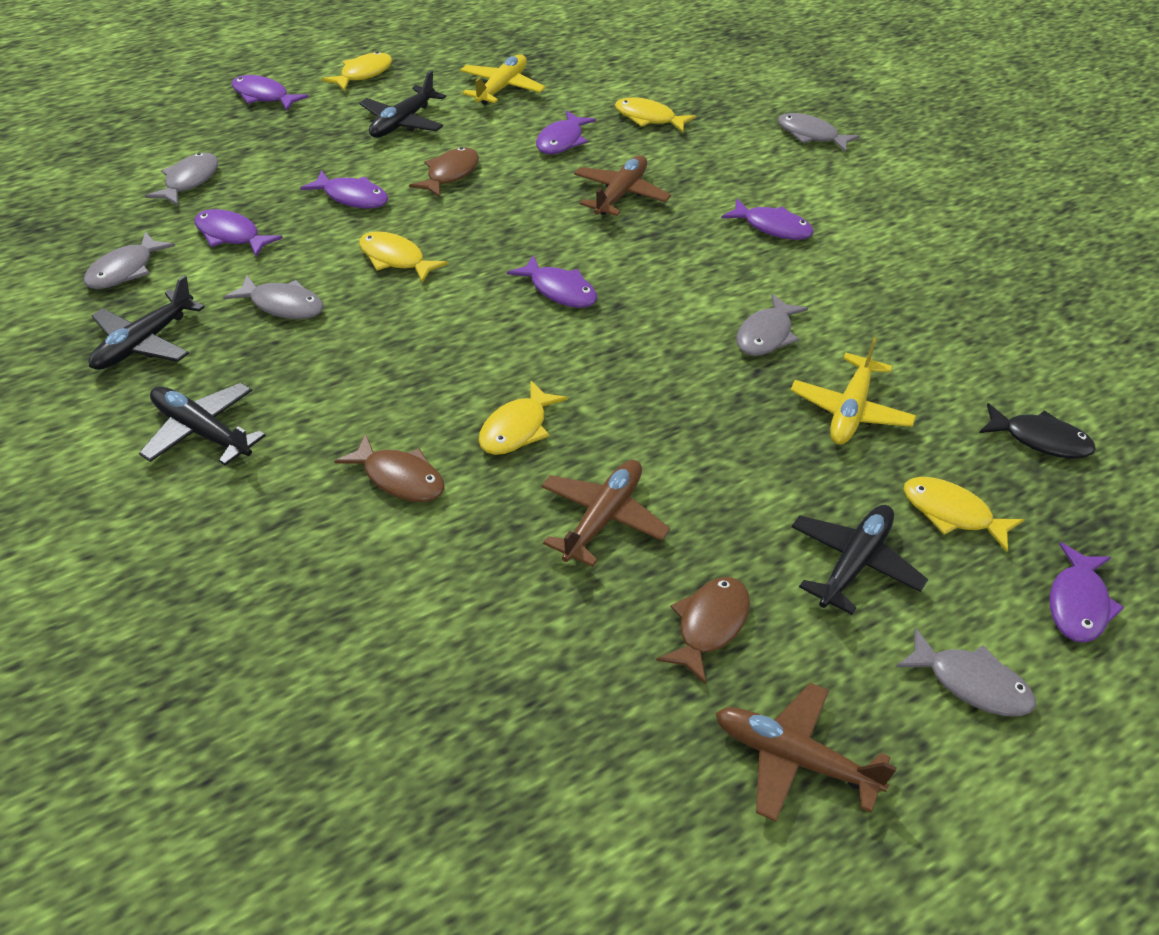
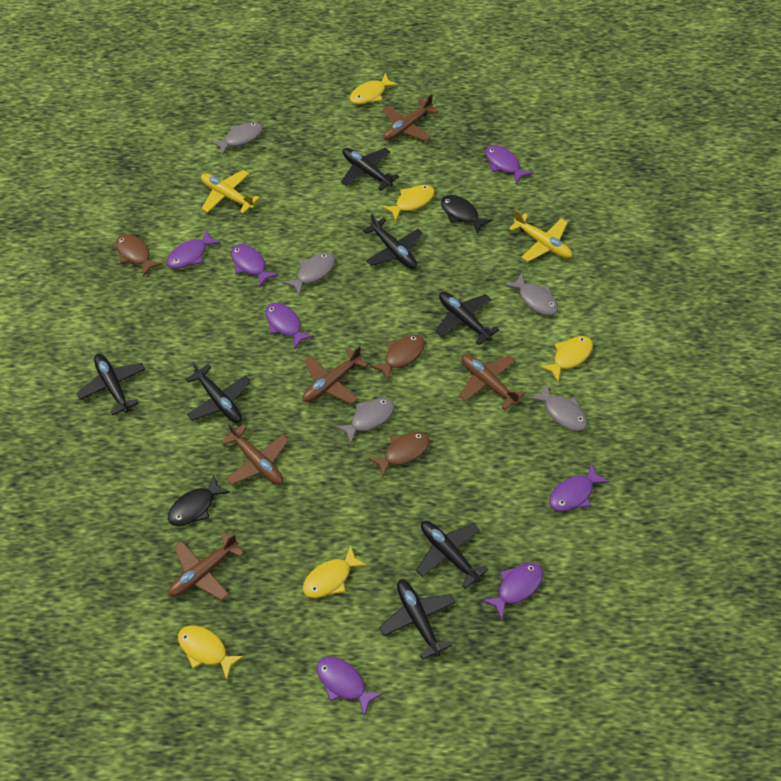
black fish: [979,403,1096,459] = 1 -> [168,475,230,526] [441,195,493,234] = 2
black plane: [88,275,205,370] [139,383,266,466] [359,71,446,138] [792,505,928,615] = 4 -> [77,354,145,415] [185,361,251,423] [341,148,399,191] [363,213,423,269] [379,579,455,660] [416,521,489,589] [435,292,499,345] = 7
brown plane: [542,460,670,567] [574,155,671,216] [716,683,897,822] = 3 -> [168,532,244,601] [221,423,289,485] [303,346,368,404] [383,94,439,141] [459,354,525,410] = 5
grey fish: [84,232,175,289] [145,153,218,206] [223,275,324,319] [736,294,808,356] [778,113,860,152] [896,628,1036,717] = 6 -> [211,122,263,156] [283,253,335,296] [335,398,395,444] [505,273,558,315] [529,383,587,431] = 5

